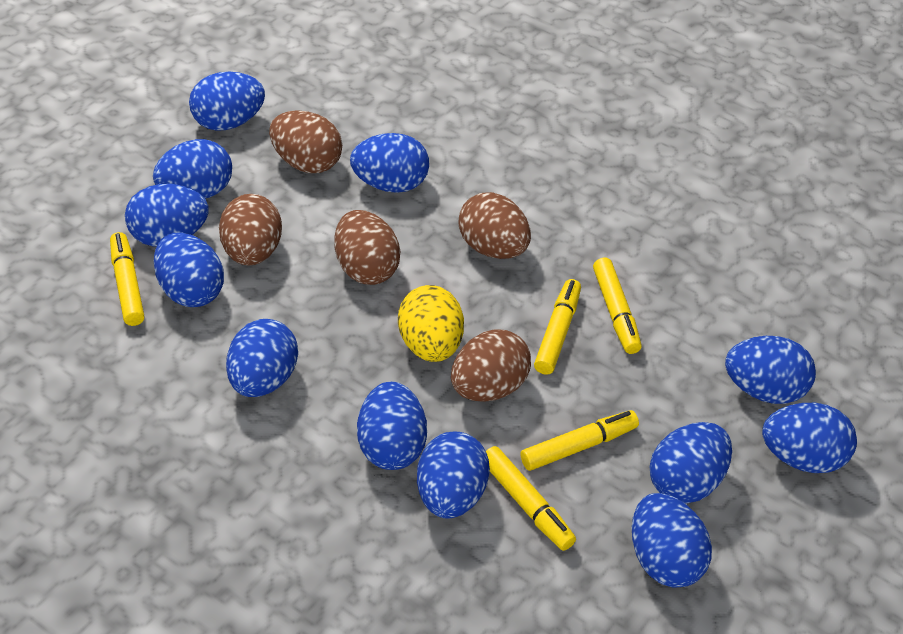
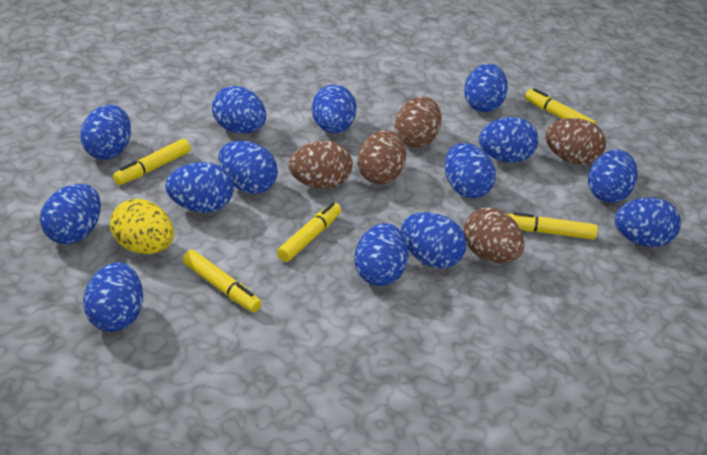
blue egg: [125,184,209,246] [153,139,232,199] [154,233,224,307] [189,72,265,131] [226,319,298,397] [350,133,429,193] [357,382,427,470] [417,432,490,519] [632,493,712,588] [649,422,732,504] [725,336,816,404] [762,403,857,473] = 12 -> [40,184,101,244] [80,105,131,160] [83,262,143,332] [165,162,234,213] [212,86,266,133] [218,141,278,194] [312,85,357,133] [355,223,408,286] [401,212,467,268] [445,143,496,198] [464,64,508,112] [479,117,538,163] [588,150,638,203] [615,197,681,247] = 14

